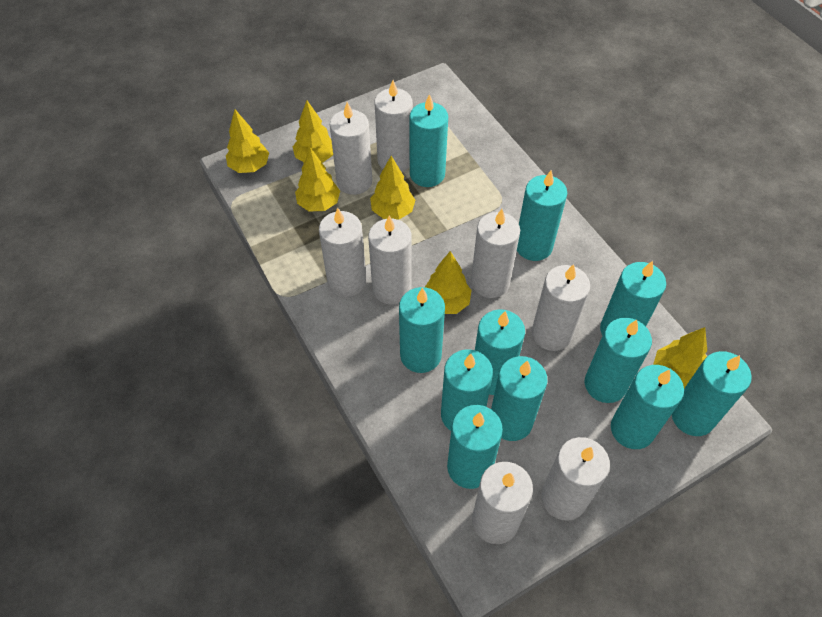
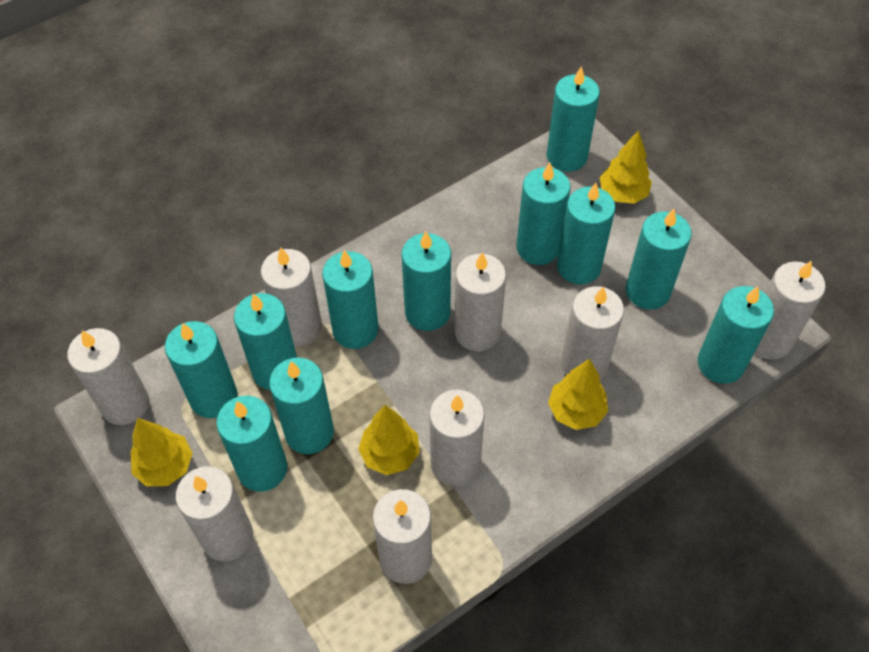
yellow tree: [226,109,269,173] [293,100,333,163] [295,148,340,211] [370,156,415,219] [425,251,471,314] [653,327,707,388] = 6 -> [130,418,193,486] [358,405,420,475] [548,359,608,430] [600,130,652,204] = 4

